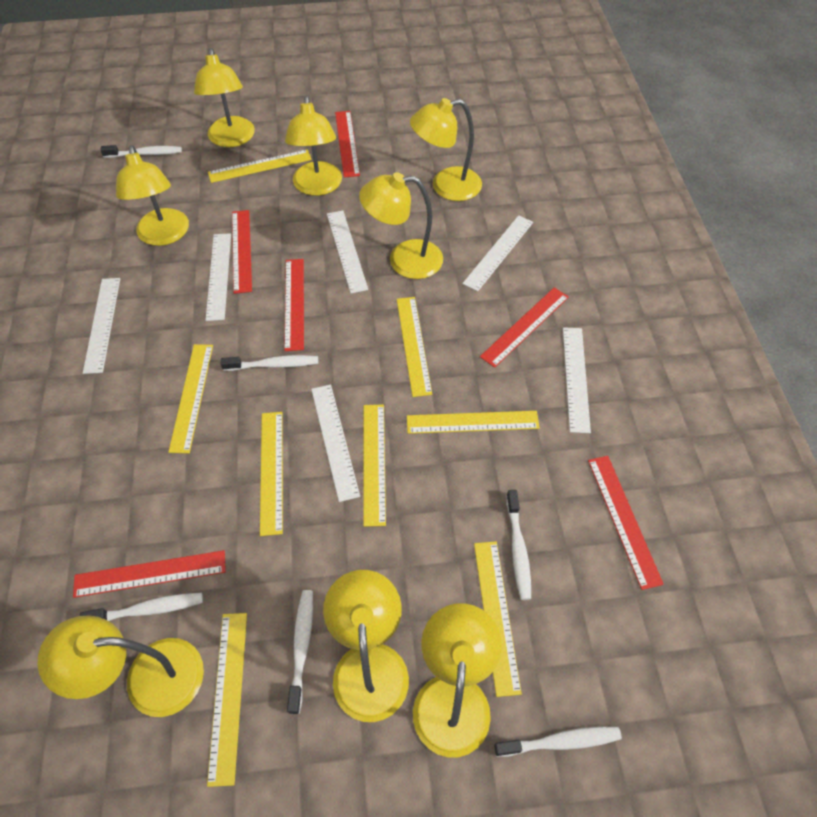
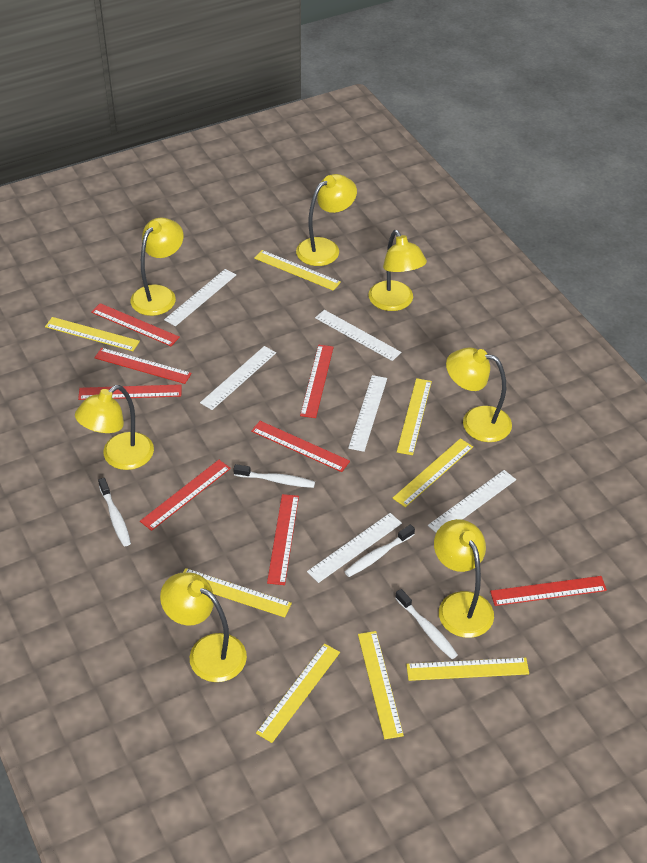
red ruler: [73,550,226,598] [232,210,252,294] [284,259,304,351] [335,111,360,177] [480,287,569,368] [588,456,664,590] = 6 -> [78,384,182,400] [91,303,180,346] [94,348,192,384] [140,460,231,531] [251,421,350,472] [267,494,299,585] [300,345,334,418] [490,576,607,606] = 8
white toothbrush: [80,593,203,621] [100,145,182,158] [221,355,318,371] [287,590,313,714] [494,726,622,757] [506,490,531,600] = 6 -> [98,478,131,546] [233,464,315,488] [345,525,415,577] [395,589,458,659] = 4
yellow lamp: [37,615,204,717] [116,145,189,246] [194,48,255,147] [285,96,342,196] [323,570,409,722] [359,172,443,279] [410,98,482,201] [413,603,502,758] = 8 -> [75,385,154,470] [130,218,184,316] [160,573,247,682] [296,174,357,266] [369,230,427,311] [434,519,494,638] [446,347,512,442] = 7

